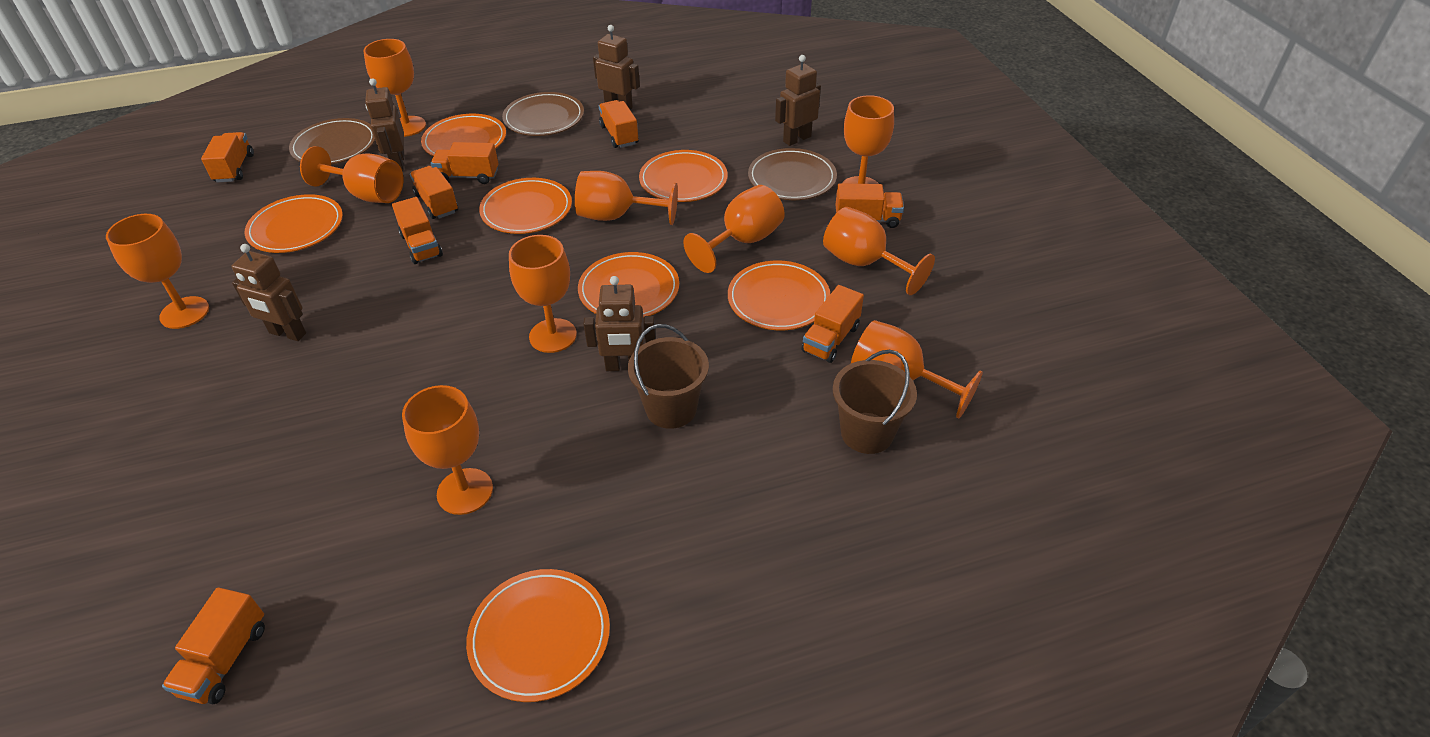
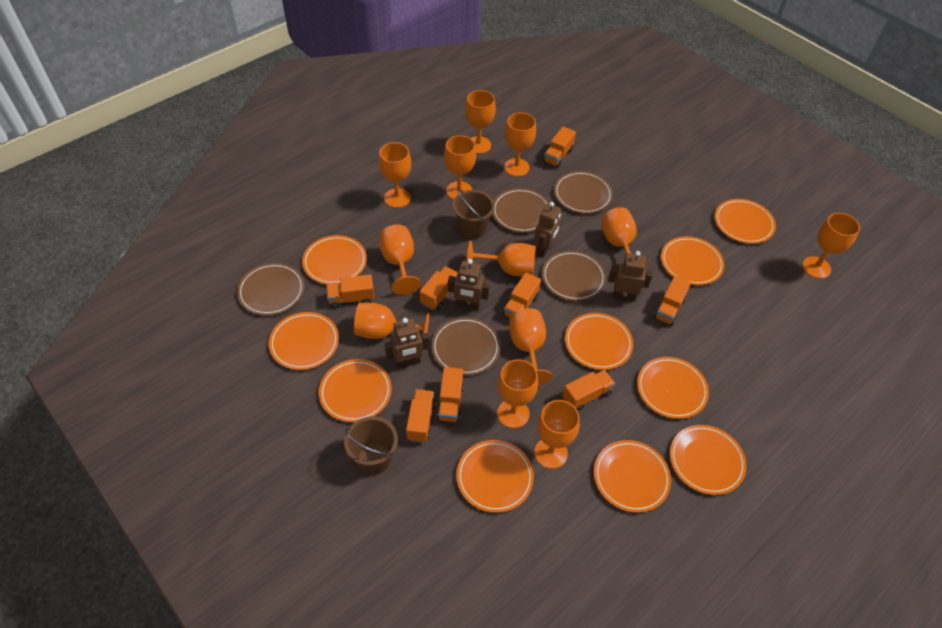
brown plate: [289,118,375,165] [502,92,584,136] [748,148,837,200] = 3 -> [237,263,304,316] [431,317,501,376] [493,188,549,233] [542,251,606,301] [554,171,613,214] = 5
brown robot: [231,244,306,341] [365,78,404,171] [583,276,656,371] [593,25,640,110] [775,55,821,146] = 5 -> [385,318,429,369] [448,259,490,311] [534,202,561,258] [608,251,653,302] = 4
orange goblet: [106,214,209,329] [300,146,403,203] [363,39,426,137] [402,385,493,515] [509,235,577,353] [575,171,678,225] [683,185,785,273] [823,207,935,295] [842,95,894,184] [851,320,983,419] = 10 -> [354,303,429,339] [379,142,411,208] [380,225,421,295] [444,135,476,200] [465,90,496,154] [467,241,536,277] [497,359,538,428] [504,112,536,177] [509,308,552,386] [534,400,580,469] [601,207,647,267] [802,213,860,279] = 12
orange plate: [244,194,343,253] [421,114,506,156] [466,569,610,702] [479,178,572,234] [578,252,679,318] [639,150,728,202] [728,261,830,330] = 7 -> [269,312,339,370] [302,235,367,285] [319,359,392,422] [456,440,534,513] [565,313,633,370] [594,440,671,513] [637,357,709,419] [661,236,724,285] [670,425,747,495] [715,199,776,244] = 10

